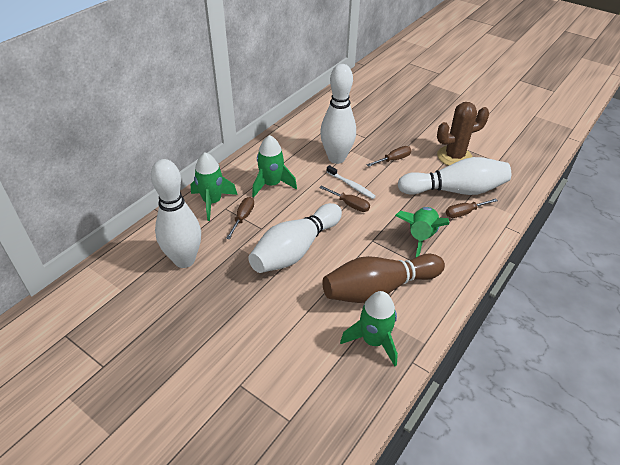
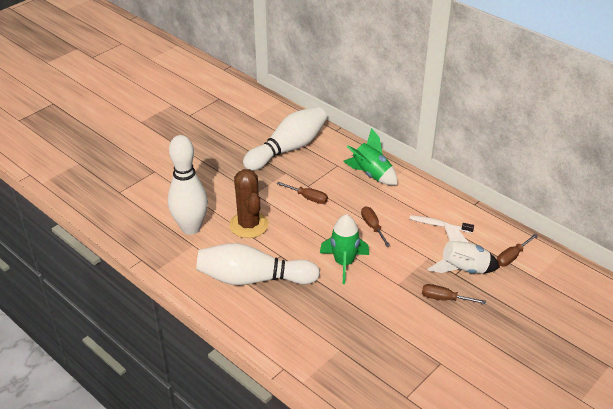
brown bowling pin: [322,254,445,303] = 1 -> none = 0
green rocket: [191,152,237,221] [252,135,297,198] [340,291,398,366] [395,207,449,258] = 4 -> [320,214,369,284] [343,128,398,185] = 2
white bowling pin: [151,159,201,268] [248,203,342,273] [320,64,356,164] [398,157,511,195] = 4 -> [168,135,208,235] [196,243,320,285] [243,107,327,171] = 3
white rocket: none = 0 -> [428,222,500,274] = 1

